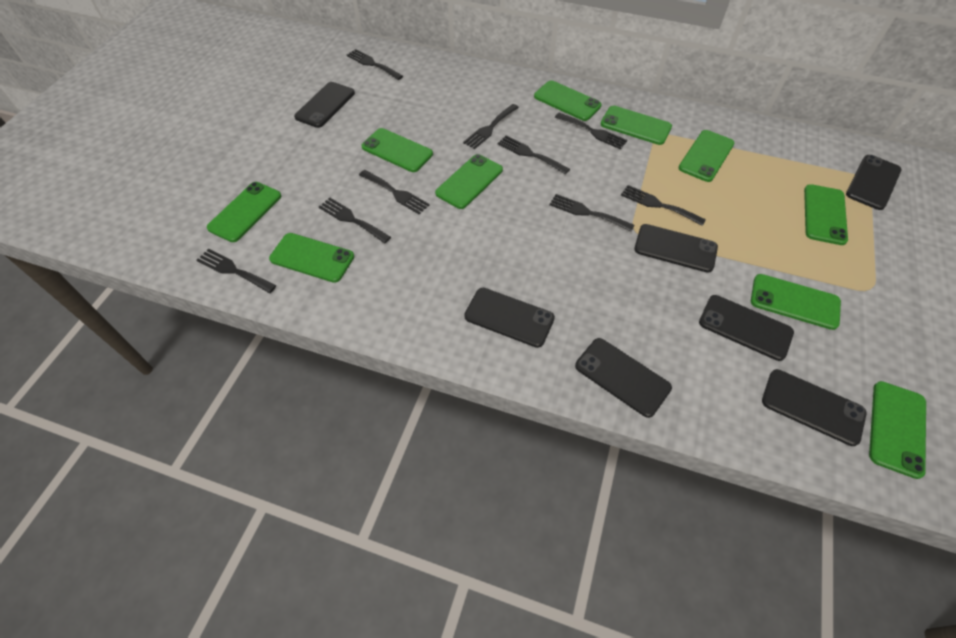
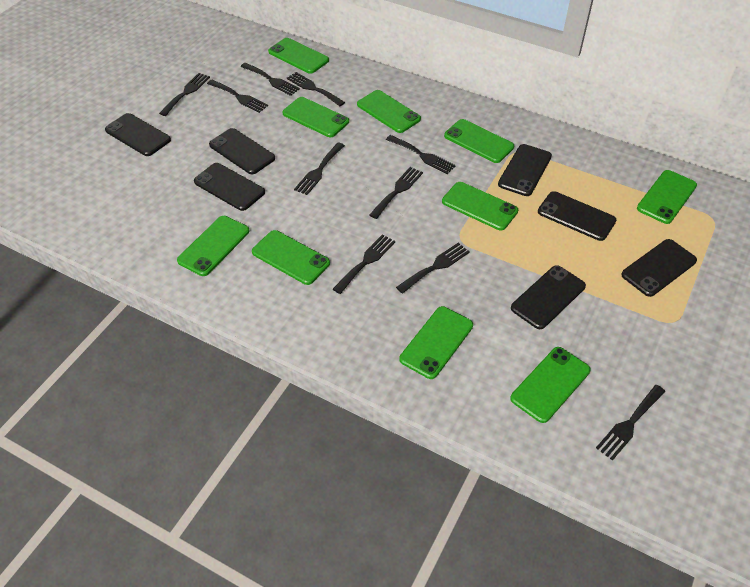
black fork: [196,249,276,293] [319,198,391,243] [347,49,403,80] [359,170,430,214] [463,104,519,149] [498,135,570,175] [549,194,634,231] [555,113,627,149] [621,185,706,226] = 9 -> [159,73,210,116] [207,80,268,113] [241,63,300,96] [287,72,345,106] [294,142,345,195] [333,234,395,294] [369,167,423,219] [386,135,456,174] [396,243,470,293] [596,385,665,461] = 10

